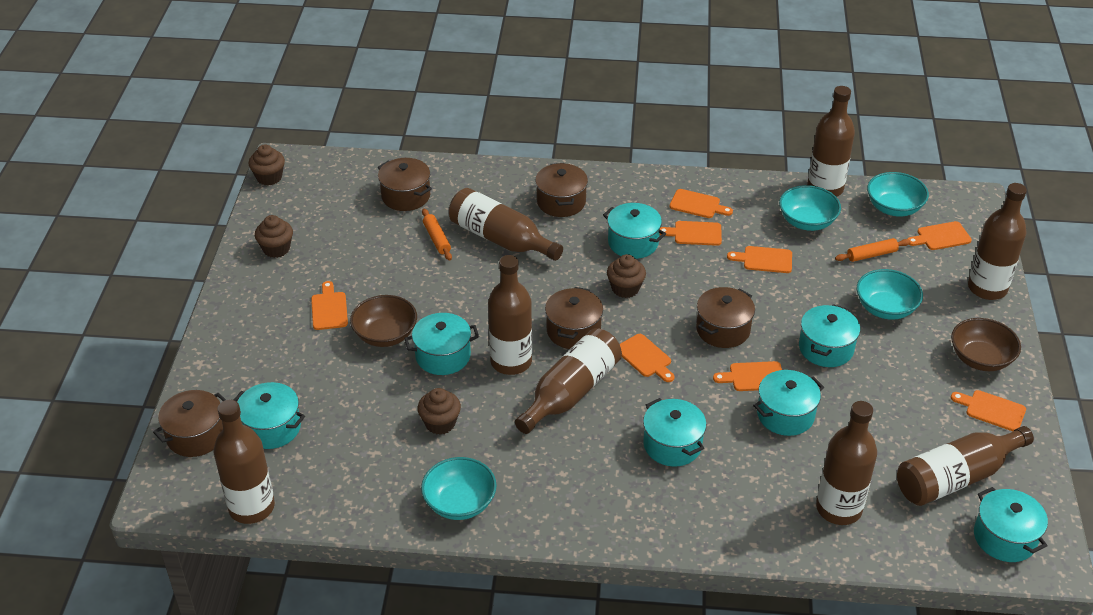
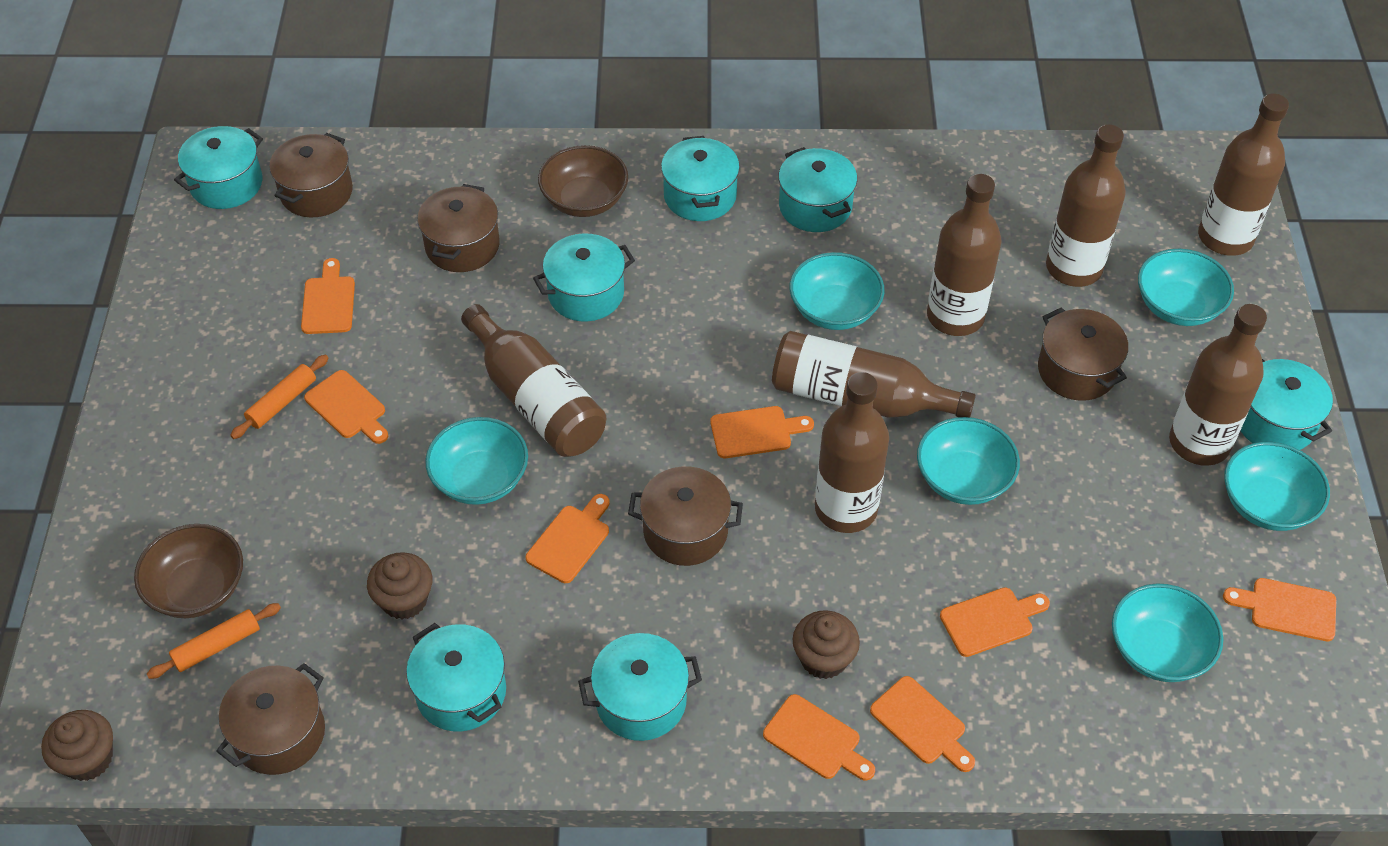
brown bottle: [214,400,275,524] [449,188,563,261] [488,255,532,375] [515,328,622,434] [807,86,855,197] [816,401,877,525] [897,426,1034,506] [968,183,1027,300] = 8 -> [461,304,606,457] [772,331,976,418] [815,372,889,533] [927,174,1002,336] [1046,124,1126,287] [1169,304,1267,466] [1198,93,1289,256] = 7
brown cupcake: [248,144,285,186] [255,215,293,258] [417,388,461,435] [607,254,646,298] = 4 -> [41,710,113,781] [367,552,432,619] [792,610,860,679] = 3
turquoise bowl: [421,457,497,520] [779,185,841,231] [857,269,923,320] [867,172,929,216] = 4 -> [425,417,528,505] [790,252,884,330] [917,417,1020,505] [1112,584,1223,682] [1138,249,1234,326] [1224,442,1330,531] = 6

